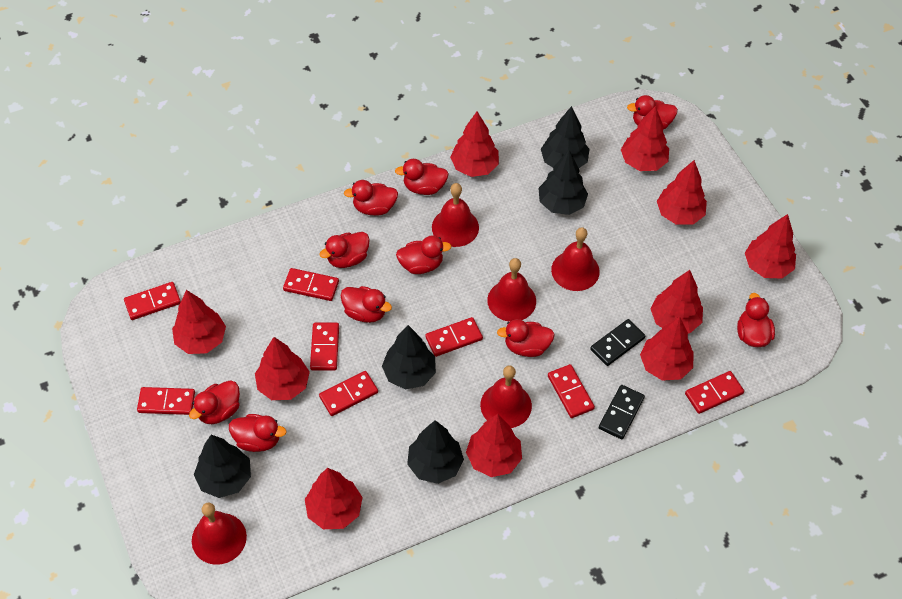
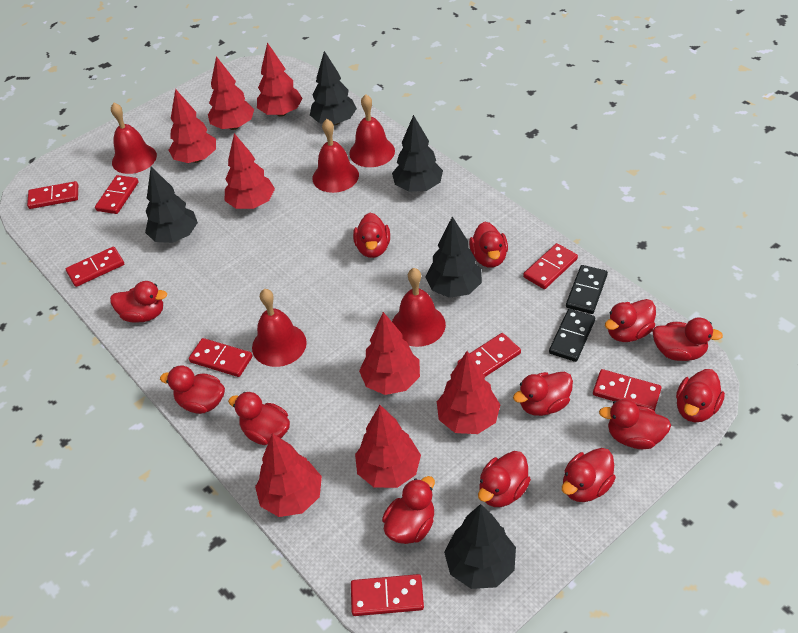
red duck: [189,380,240,424] [229,414,286,452] [320,232,370,268] [340,286,392,323] [344,180,398,216] [395,159,449,195] [396,236,452,274] [497,319,555,357] [627,95,678,129] [737,293,775,347] = 10 -> [110,281,167,322] [160,366,225,414] [228,392,290,445] [353,213,390,258] [382,476,435,544] [469,221,508,268] [478,451,531,507] [513,372,573,416] [562,448,616,502] [599,399,671,449] [605,299,656,342] [652,318,723,361] [676,369,725,422] = 13
red tree: [172,290,226,354] [255,337,310,400] [305,468,363,529] [450,112,499,177] [466,414,522,477] [621,106,669,171] [640,317,693,381] [650,270,703,333] [657,160,707,225] [745,214,796,279] = 10 -> [168,89,216,163] [208,56,254,130] [225,133,275,209] [255,433,322,517] [257,42,303,117] [355,405,421,488] [359,312,420,395] [437,351,500,434] = 8

